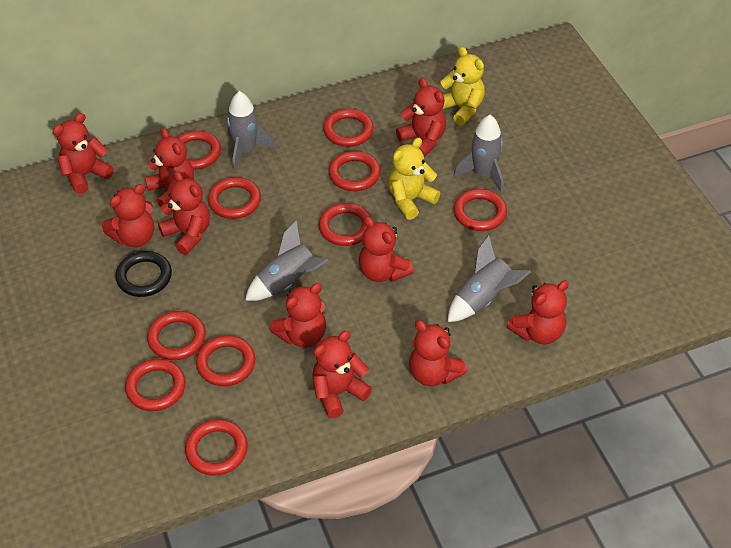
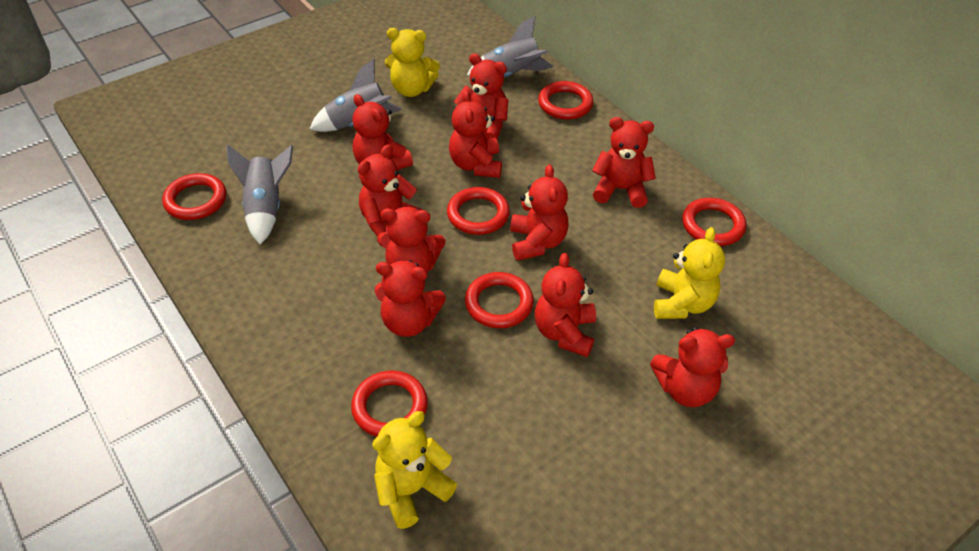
black ring: [115,251,172,297] = 1 -> none = 0
grey rocket: [227,91,275,171] [245,221,328,301] [448,235,531,322] [454,115,503,193] = 4 -> [226,144,293,244] [310,59,402,132] [466,16,553,77] = 3
red ring: [125,359,186,411] [147,311,206,360] [177,131,221,170] [185,419,248,476] [196,335,255,386] [208,177,261,219] [319,203,372,246] [323,109,374,147] [329,151,381,191] [453,189,507,231] = 10 -> [162,173,226,220] [351,371,428,437] [447,187,510,235] [465,272,534,328] [538,81,593,120] [682,198,746,246] = 6
yellow teddy bear: [388,138,440,220] [440,47,485,126] = 2 -> [372,411,457,529] [385,28,440,97] [654,227,725,319] = 3

